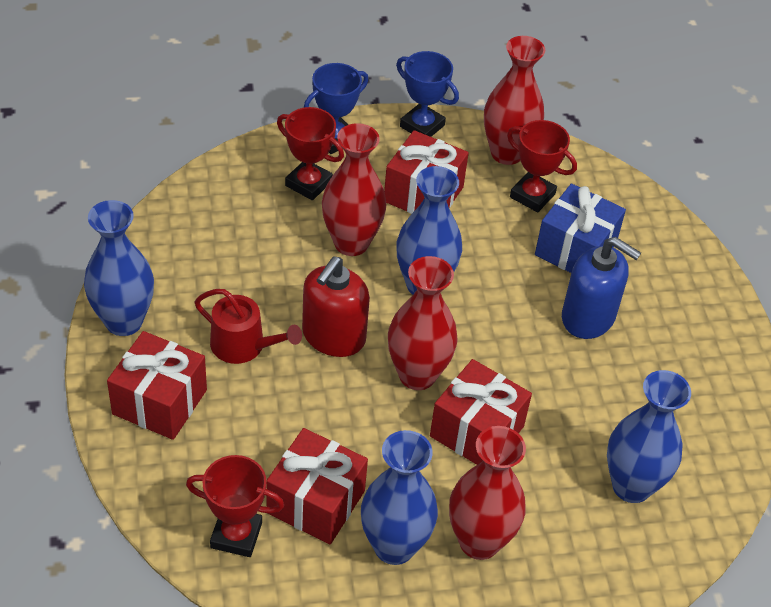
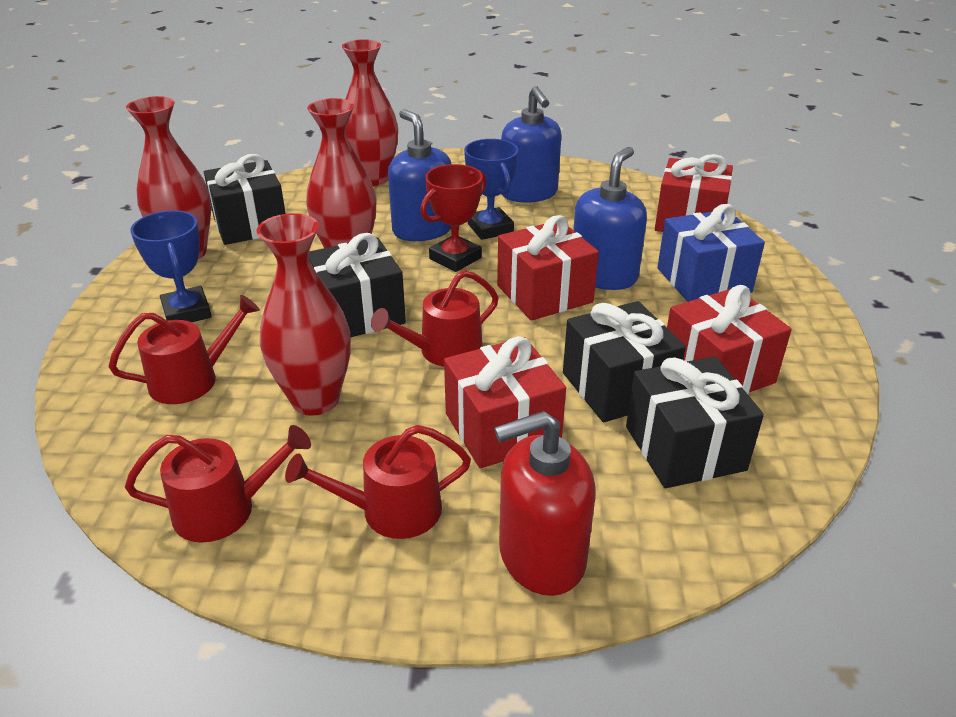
black gift: none = 0 -> [204,154,286,245] [309,233,406,337] [563,301,686,423] [626,357,764,488] = 4
blue soap dispenser: [562,237,641,339] = 1 -> [388,109,451,241] [501,86,561,203] [573,147,647,290] = 3
blue vase: [84,200,154,336] [361,430,438,565] [396,166,462,295] [607,370,691,503] = 4 -> none = 0
red trophy: [186,455,284,557] [277,107,344,200] [507,120,577,212] = 3 -> [420,164,486,272] = 1
red watering can: [194,289,302,364] = 1 -> [108,295,260,404] [125,425,311,543] [285,425,471,539] [371,270,499,367] = 4

